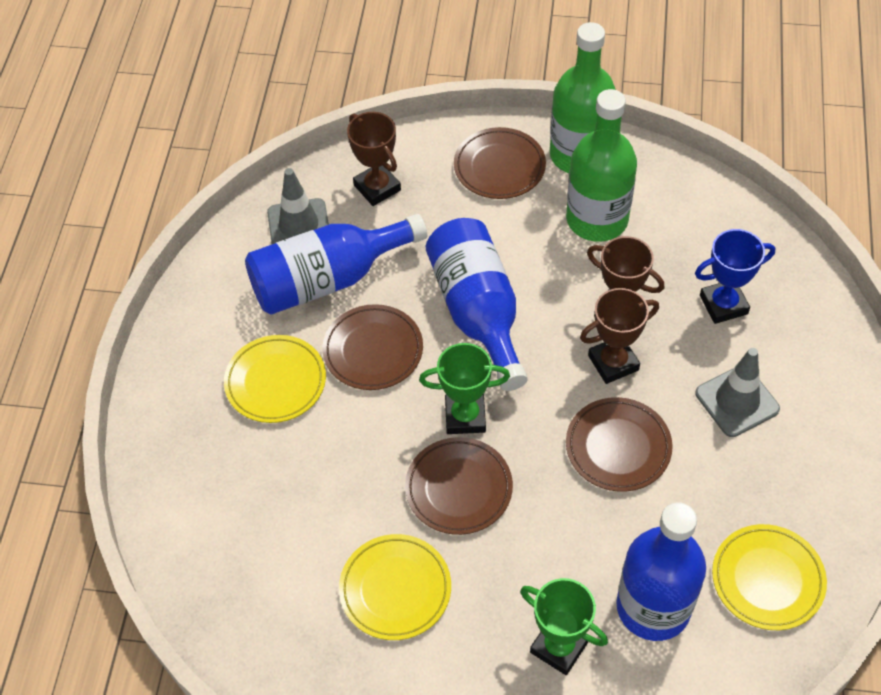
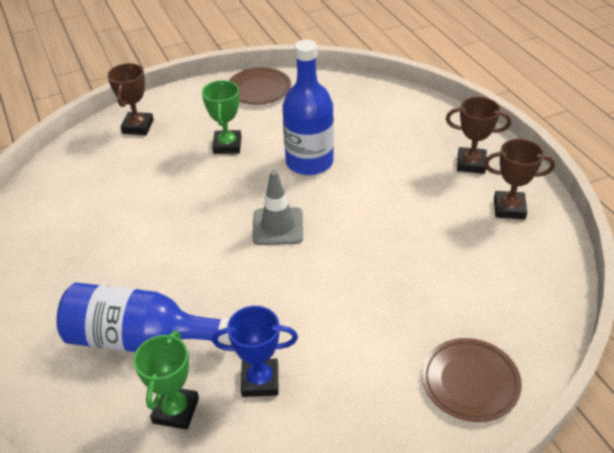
blue bottle: [245,214,427,315] [426,218,528,391] [616,502,706,641] = 3 -> [56,282,231,352] [282,40,334,175] = 2
brown plate: [322,304,423,390] [405,437,513,535] [454,127,546,199] [566,397,673,492] = 4 -> [229,67,291,105] [422,338,522,422] = 2
green bottle: [550,22,616,173] [566,89,637,242] = 2 -> none = 0
grey traffic cone: [267,168,329,244] [696,348,780,437] = 2 -> [252,170,303,245] = 1
yellow plate: [224,335,326,423] [339,534,451,640] [712,524,827,630] = 3 -> none = 0

